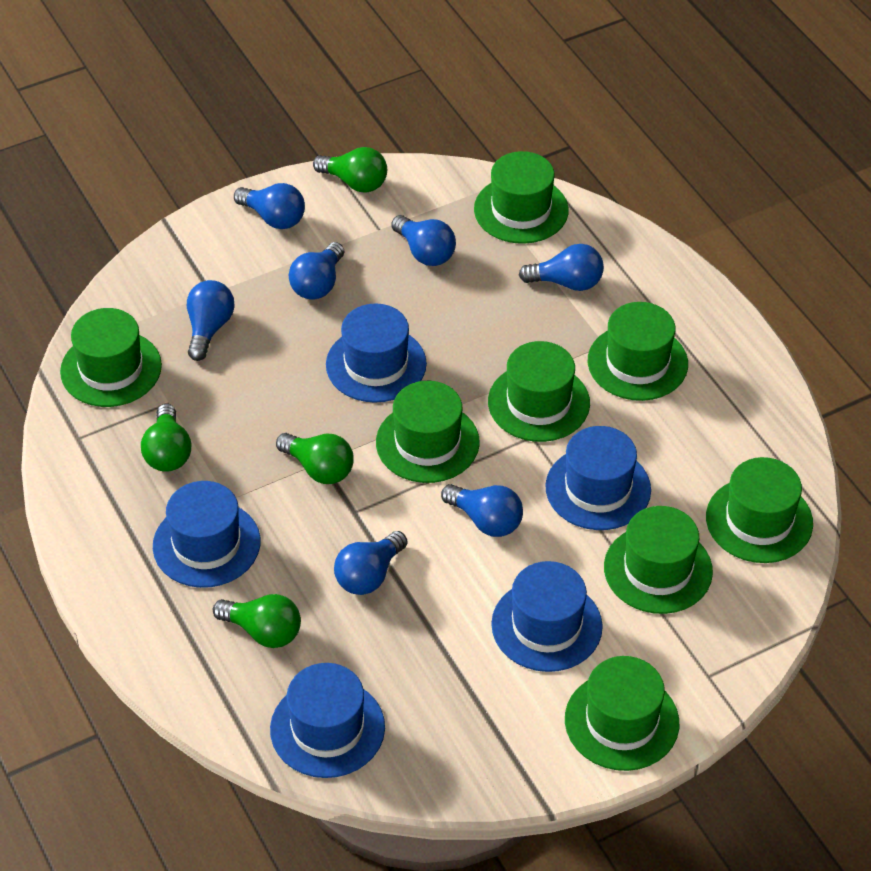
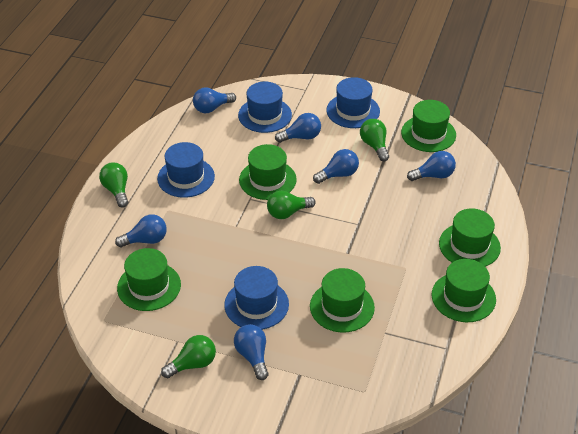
blue hat: [153,481,261,588] [270,663,385,778] [326,304,427,403] [491,561,603,672] [545,426,651,530] = 5 -> [157,142,215,198] [224,266,289,330] [238,82,292,133] [327,77,380,128] = 4
blue light bulb: [187,280,235,361] [234,183,305,229] [289,242,344,300] [334,531,408,595] [391,215,456,266] [441,484,523,537] [519,244,604,291] = 7 -> [115,214,167,248] [193,87,236,113] [234,324,268,380] [275,113,321,143] [313,149,359,184] [407,151,456,181] = 6
green hat: [60,308,162,407] [376,381,480,483] [474,151,569,244] [488,341,590,442] [565,656,679,771] [588,302,688,401] [604,506,713,614] [706,457,813,563] = 8 -> [117,248,181,311] [239,144,297,200] [310,268,375,333] [401,100,456,152] [432,259,496,322] [439,209,501,267] = 6

